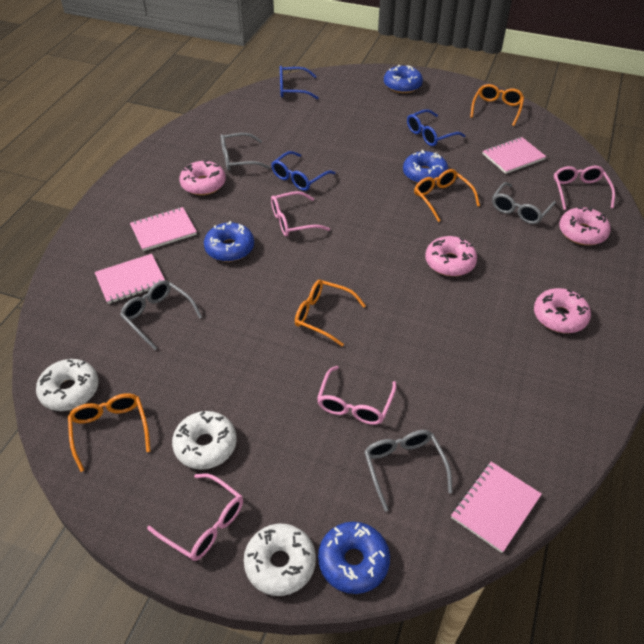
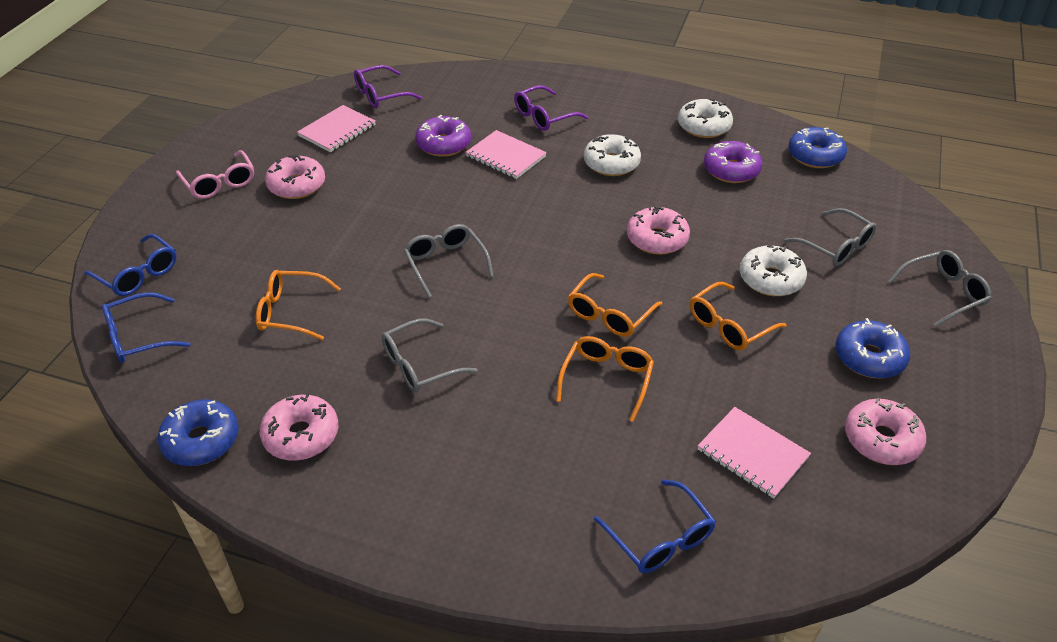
blue donut: [204,221,254,262] [318,522,390,594] [384,65,423,93] [403,150,448,183] = 4 -> [158,399,239,466] [788,127,847,168] [835,318,910,378] = 3
pink glasses: [147,473,243,561] [271,191,330,236] [317,366,397,425] [554,166,615,210] = 4 -> [176,150,254,199] = 1
pink notebook: [94,254,165,304] [130,207,197,251] [451,462,542,553] [483,137,546,174] = 4 -> [297,105,376,153] [466,130,547,179] [698,407,811,499] = 3
purple donut: none = 0 -> [415,115,471,157] [704,141,762,183] = 2
purple glasses: none = 0 -> [354,65,422,108] [514,85,588,131] = 2

